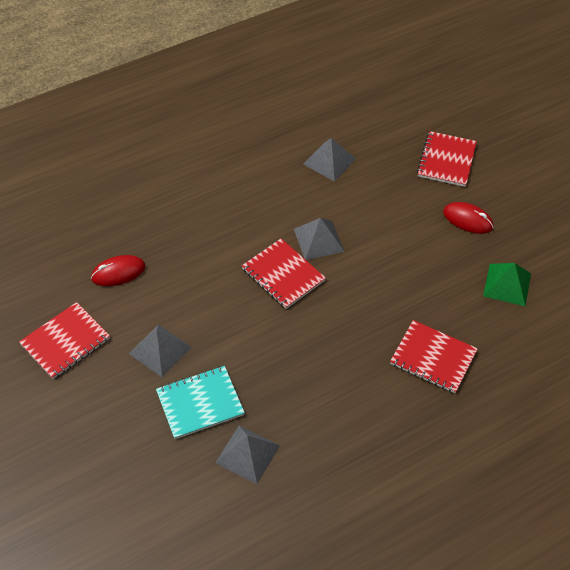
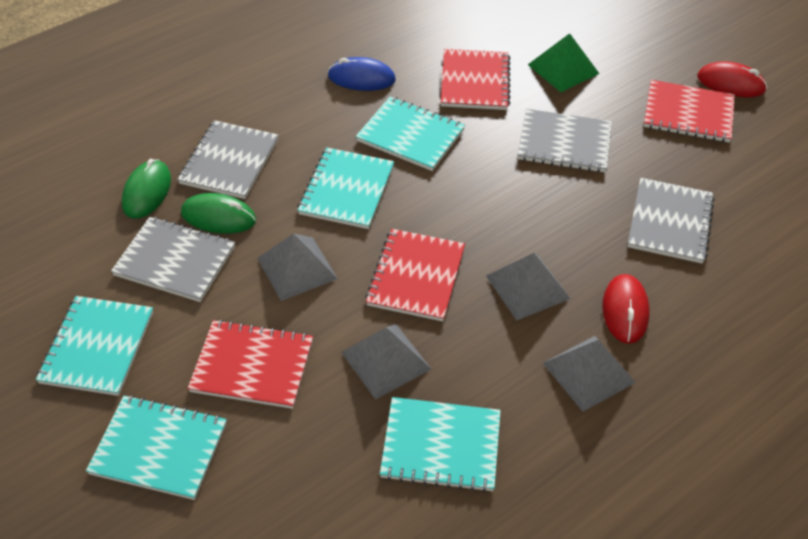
blue mouse: none = 0 -> [328,57,396,91] = 1
green mouse: none = 0 -> [122,159,171,218] [181,193,256,234] = 2
grey notebook: none = 0 -> [111,217,235,302] [177,120,279,199] [518,109,612,172] [627,178,715,263] = 4
turquoise notebook: [156,366,245,439] = 1 -> [36,296,153,396] [86,395,227,500] [298,148,394,229] [356,96,465,171] [380,397,501,492] = 5

